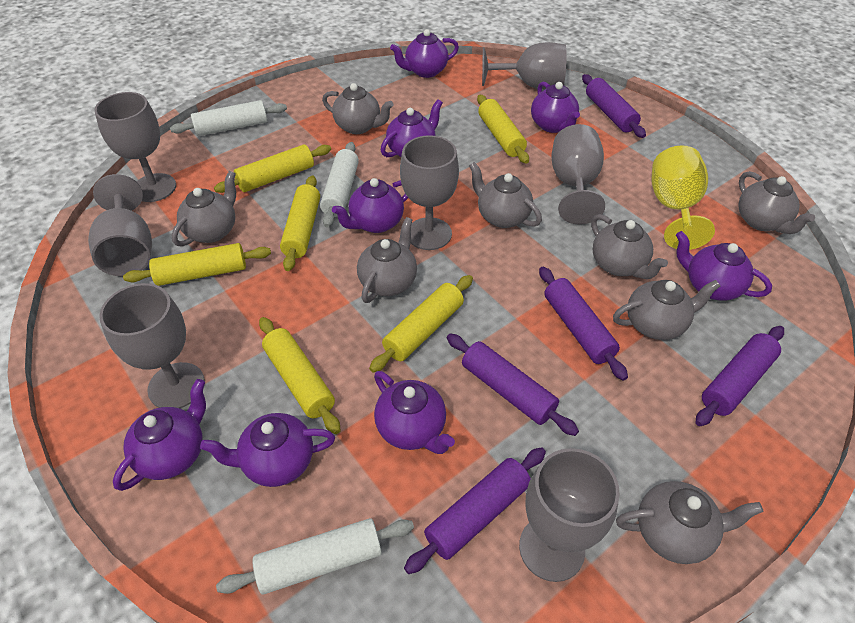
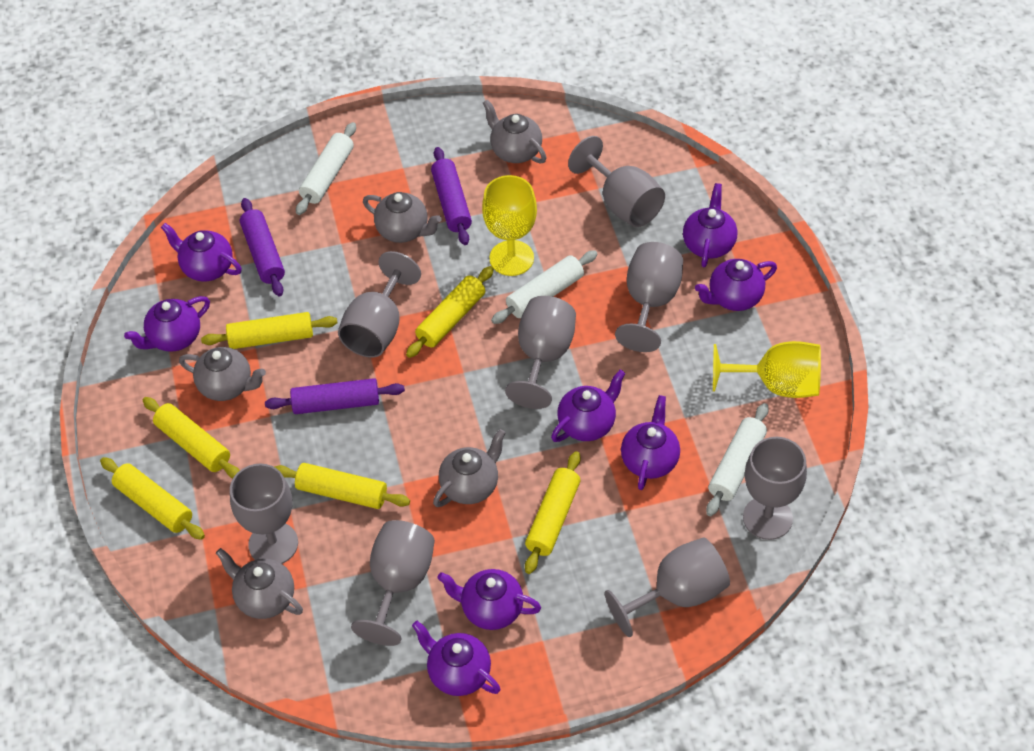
grey goblet: [88,174,152,276] [94,92,176,202] [99,283,205,408] [400,135,459,250] [482,42,567,89] [519,448,620,582] [552,124,605,225] = 7 -> [230,464,298,564] [338,251,421,358] [351,520,435,646] [505,296,576,409] [568,136,665,227] [605,537,730,637] [615,242,683,352] [743,437,807,540] = 8
grey teapot: [172,171,236,247] [322,83,394,134] [357,217,417,303] [469,162,542,228] [591,214,668,279] [613,280,720,340] [616,481,763,564] [738,171,815,234] = 8 -> [179,347,266,401] [216,548,303,619] [363,192,442,243] [433,429,506,507] [483,99,546,164] = 5
purple rolling pin: [404,447,546,574] [447,334,579,436] [539,267,628,381] [582,74,646,138] [696,326,784,426] = 5 -> [240,198,285,297] [265,378,405,414] [431,147,472,245] = 3
yellow goblet: [651,145,715,250] = 1 -> [482,175,537,276] [713,341,821,398] = 2

